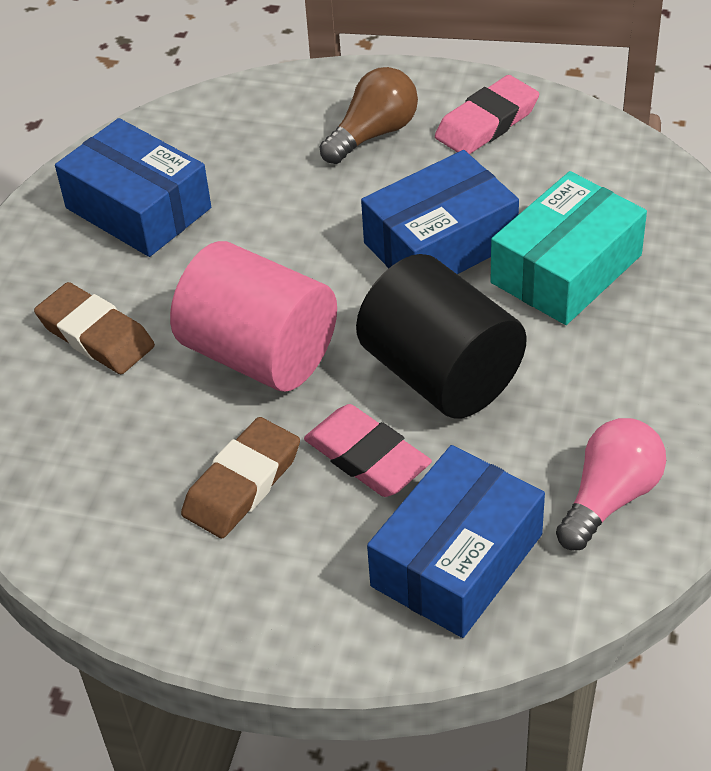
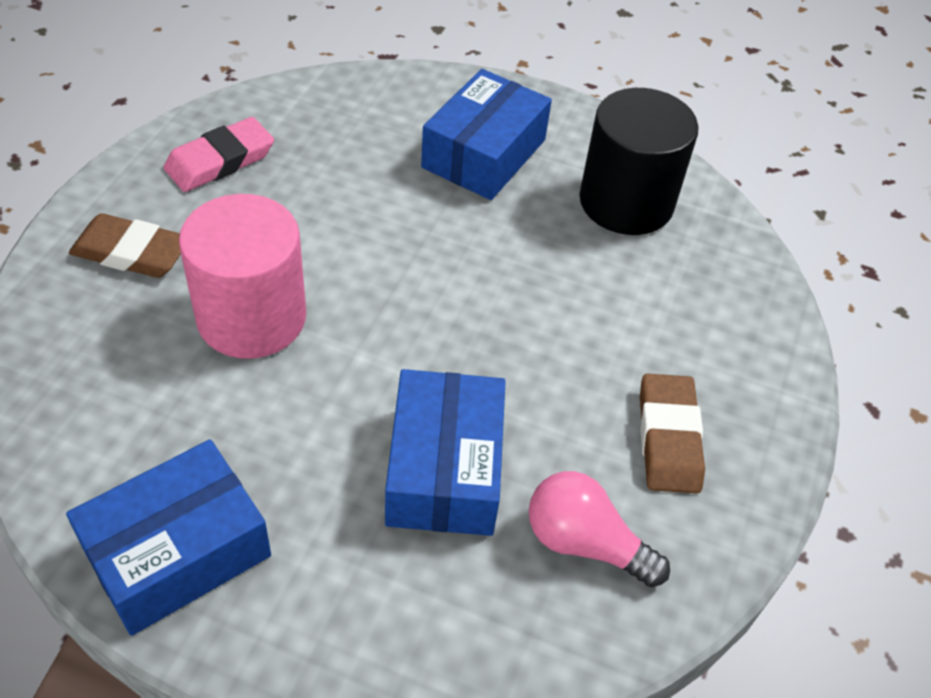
brown light bulb: [319,67,418,164] = 1 -> none = 0
pink eraser: [304,404,432,497] [435,75,539,154] = 2 -> [163,117,274,192] = 1
turquoise box: [490,171,647,325] = 1 -> none = 0

